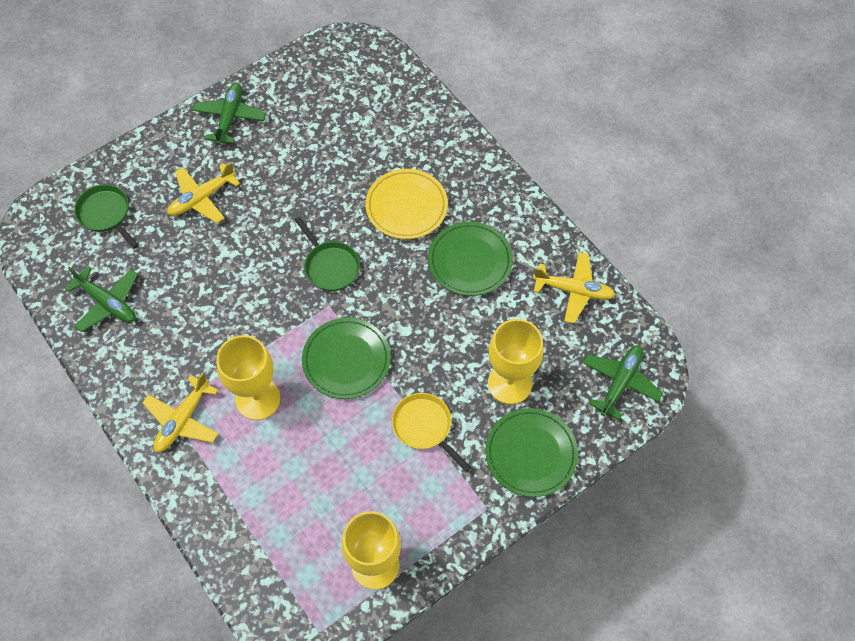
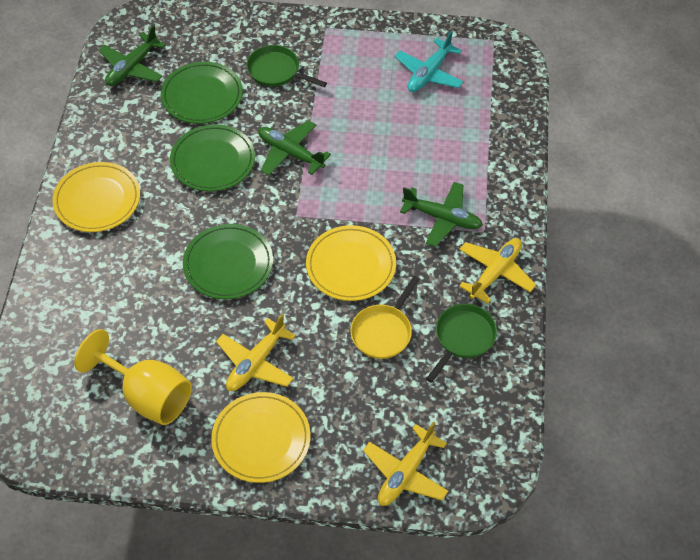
turquoise plane: none = 0 -> [395,31,464,92] = 1
yellow goblet: [216,335,280,420] [342,511,401,590] [488,319,544,404] = 3 -> [74,329,192,425] = 1
yellow plate: [366,169,448,239] = 1 -> [52,162,140,232] [211,392,311,483] [306,225,396,301] = 3

